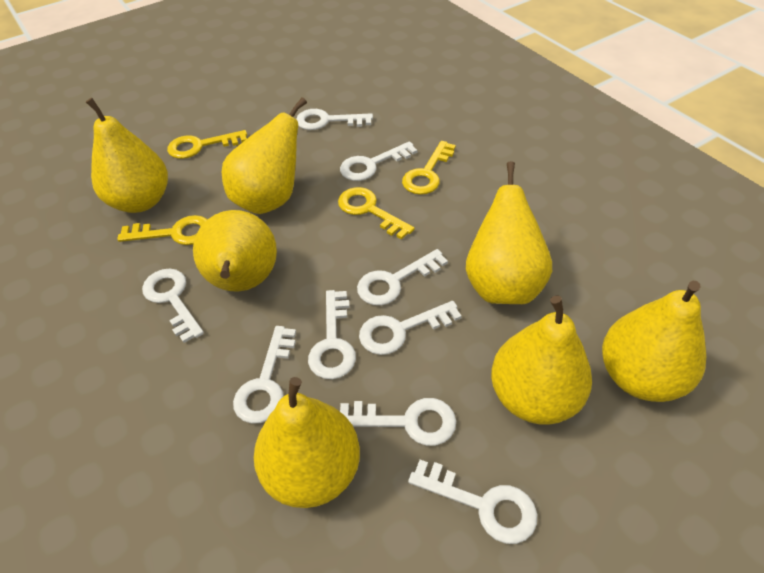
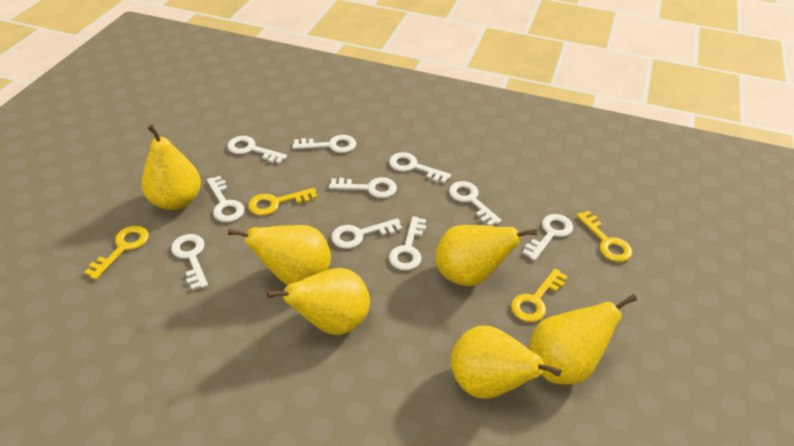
white key: [142,269,204,343] [233,326,296,424] [296,109,373,130] [308,290,356,379] [340,141,418,181] [340,398,456,446] [357,249,448,306] [359,301,462,355] [408,460,537,544] = 9 -> [171,234,208,290] [207,176,244,222] [227,136,287,164] [293,135,356,153] [329,177,397,198] [331,218,402,249] [389,152,451,183] [389,216,426,271] [449,181,502,226] [522,214,573,261] = 10
yellow pear: [86,98,168,213] [193,210,277,291] [222,97,307,214] [254,377,360,508] [466,161,552,304] [491,296,592,425] [602,281,706,402] = 7 -> [141,125,201,210] [228,225,331,285] [267,268,370,335] [435,225,537,286] [450,325,561,399] [529,294,637,385] = 6

